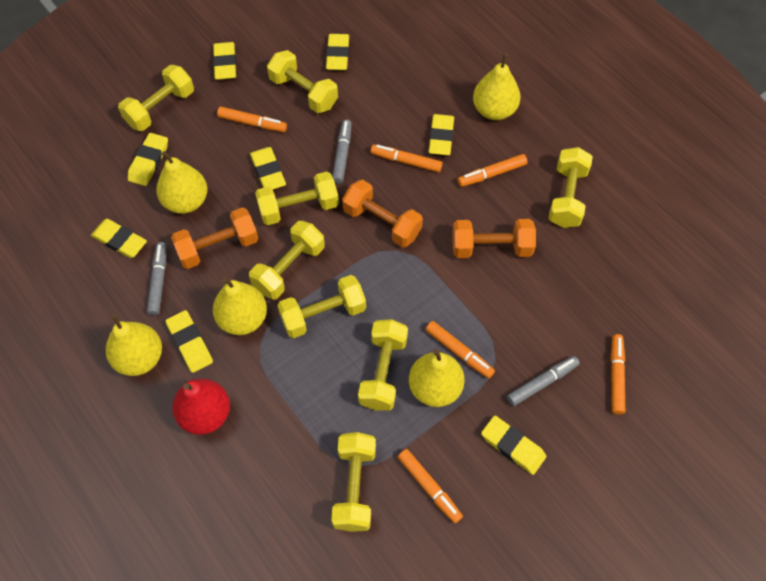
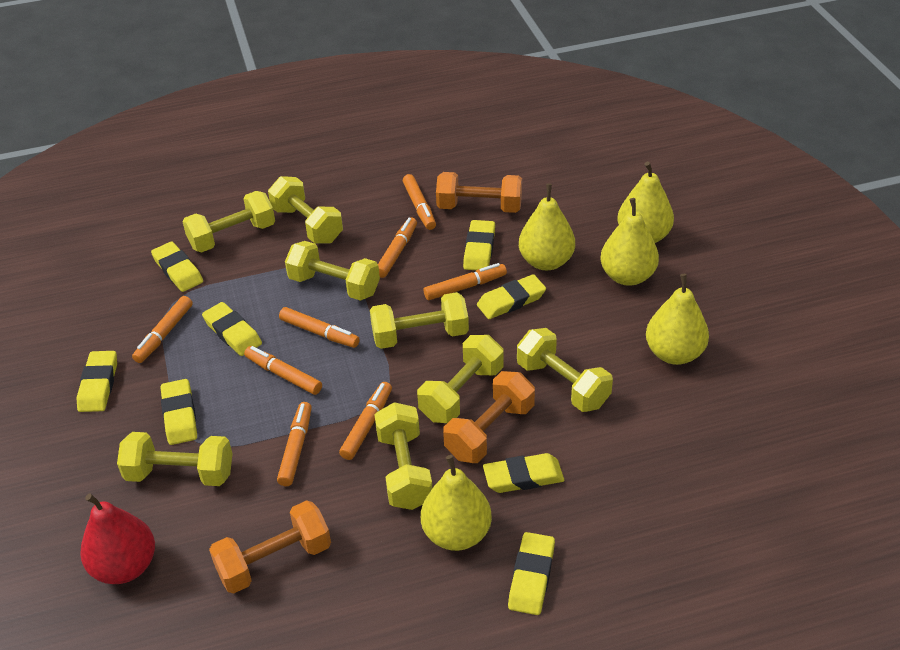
grey marker: [147,242,167,316] [332,119,352,184] [507,356,580,406] = 3 -> none = 0
orange marker: [217,107,287,132] [370,144,443,172] [398,449,463,523] [425,321,495,379] [458,154,527,187] [610,334,625,415] = 6 -> [132,296,193,363] [244,346,322,395] [277,402,312,486] [279,307,360,348] [339,382,392,460] [378,217,417,278] [403,174,436,230] [424,263,507,300] = 8

